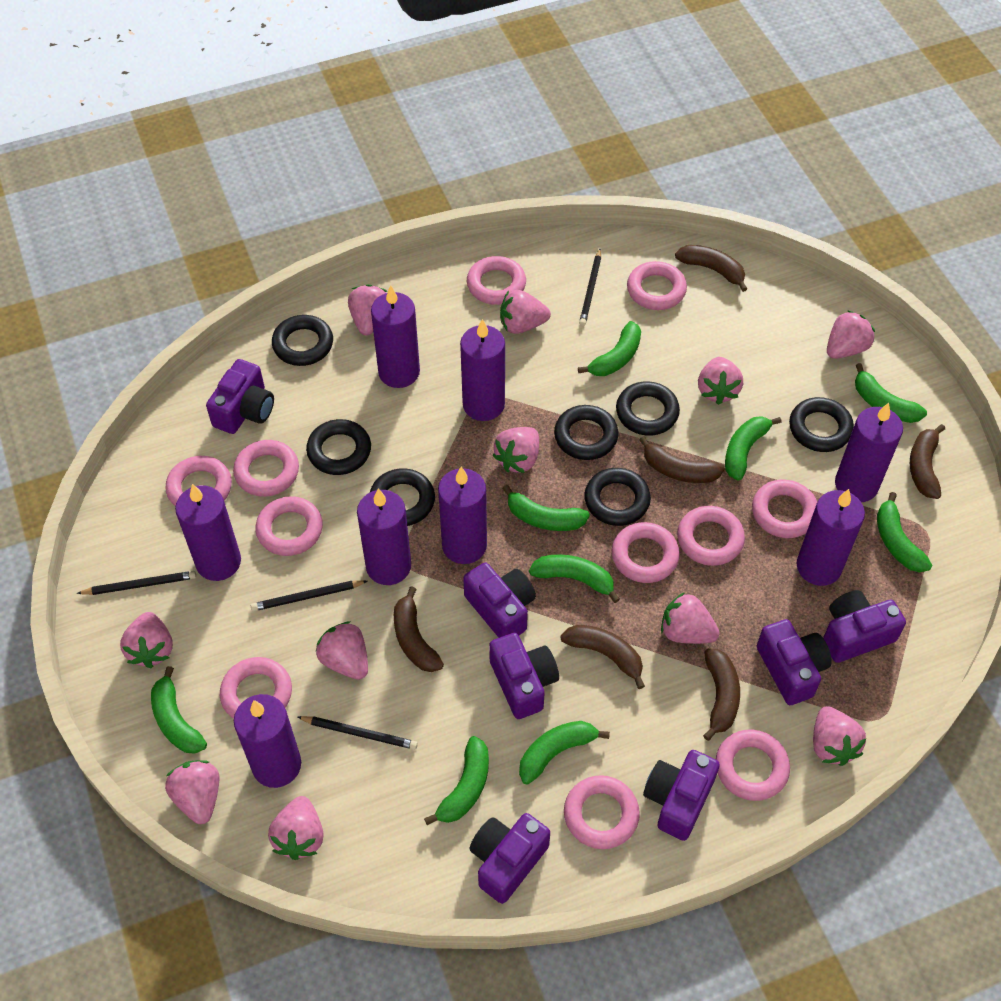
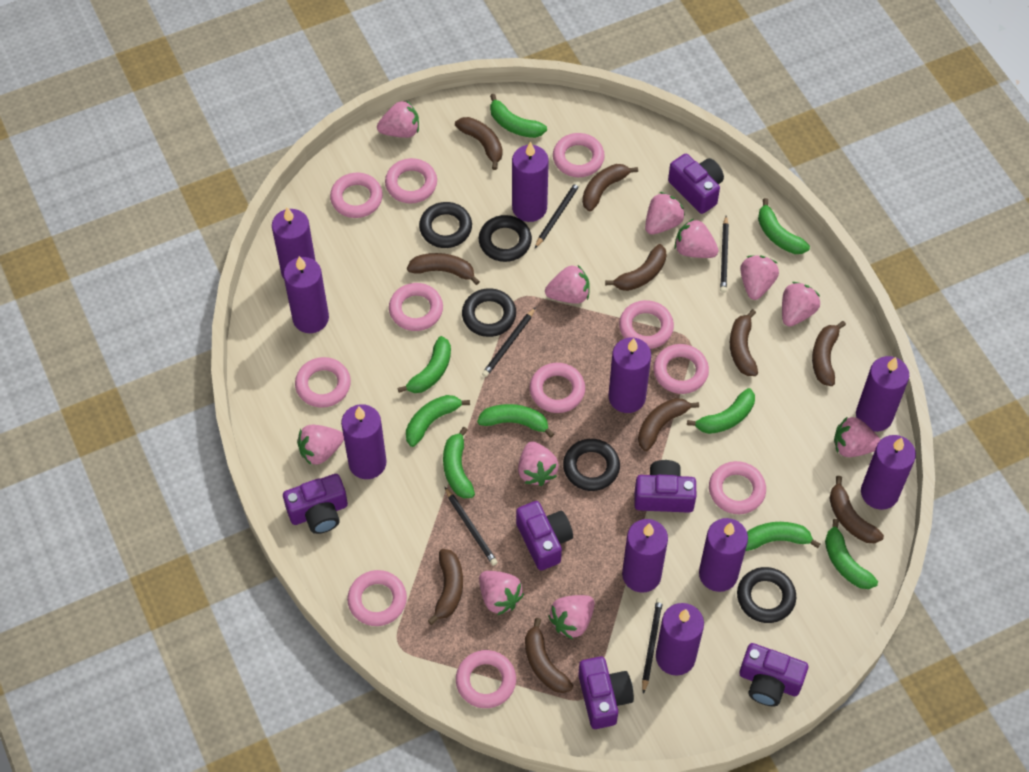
black pencil: [77,571,196,595] [251,580,368,611] [298,716,418,750] [579,249,601,326] = 4 -> [445,487,498,566] [482,307,536,377] [535,181,580,248] [642,598,663,694] [720,216,729,293] = 5
black ring: [272,315,333,366] [306,419,371,475] [370,468,435,526] [554,405,618,460] [584,468,651,526] [616,381,680,436] [789,397,854,452] = 7 -> [419,202,472,248] [462,288,516,337] [479,215,532,262] [563,439,620,491] [737,567,796,623] = 5
brown banana: [394,586,444,672] [560,625,645,689] [639,436,725,483] [675,245,747,292] [703,648,740,741] [910,424,945,499] = 6 -> [407,253,480,285] [428,549,463,625] [455,117,503,170] [525,618,573,693] [582,164,638,212] [605,244,667,291] [638,398,699,451] [730,309,758,376] [812,321,846,386] [829,476,884,543] = 10
purple camera: [206,359,274,434] [463,563,536,638] [470,813,550,904] [489,633,559,719] [643,750,720,841] [757,619,832,705] [823,590,906,663] = 7 -> [283,474,348,534] [516,501,573,570] [578,656,634,729] [634,460,696,513] [668,154,724,214] [739,643,808,706] = 6
purple candle: [175,484,241,581] [234,694,301,788] [357,488,411,585] [371,285,420,388] [438,467,487,564] [460,319,505,421] [797,489,865,586] [835,403,903,502] = 8 -> [272,207,316,279] [283,256,329,333] [341,404,387,479] [512,141,549,222] [609,338,651,413] [622,519,668,593] [656,603,704,676] [699,518,748,592] [856,356,909,432] [861,435,916,510] = 10

